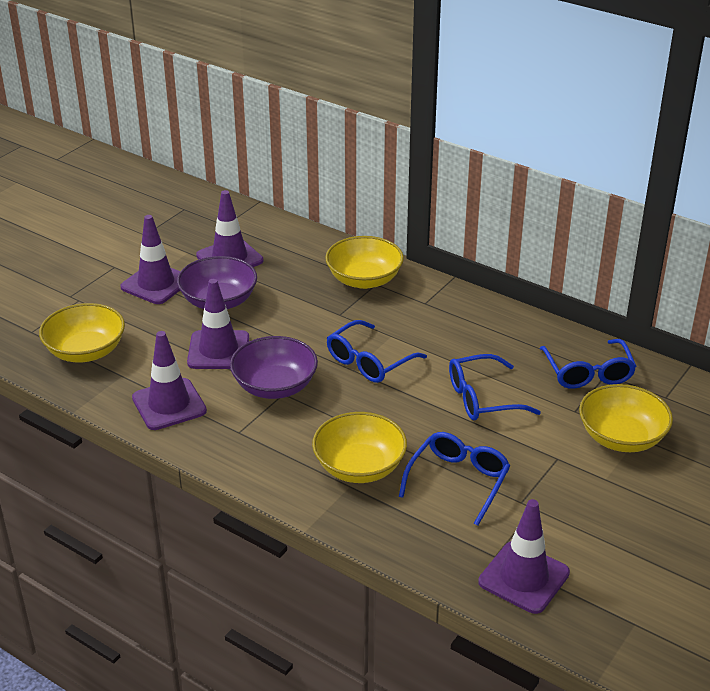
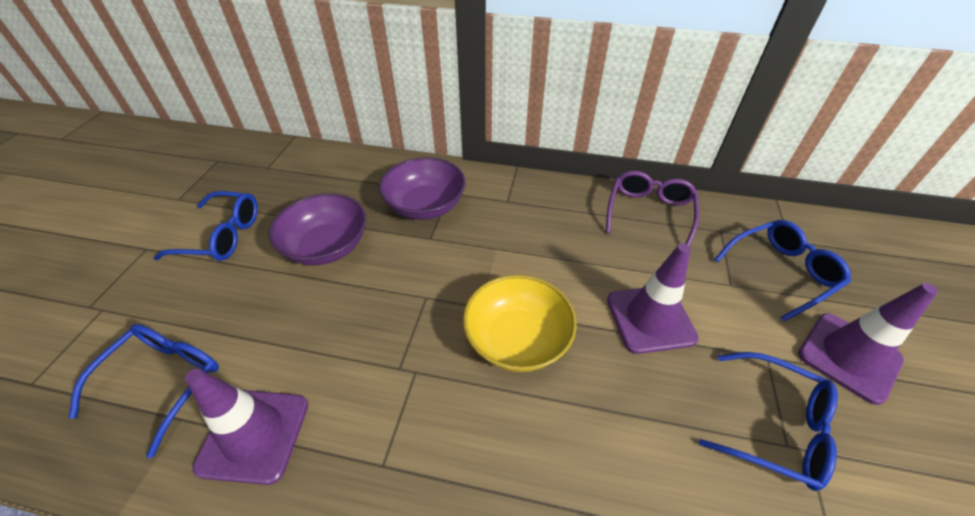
purple glasses: none = 0 -> [606,171,699,246] = 1
purple traffic cone: [120,215,180,304] [132,331,207,430] [187,279,249,369] [196,190,263,267] [478,499,570,614] = 5 -> [185,369,308,485] [607,243,699,354] [798,283,938,405] = 3
yellow bowl: [39,303,125,362] [312,412,407,483] [325,236,404,289] [579,384,673,452] = 4 -> [463,275,577,372] = 1

